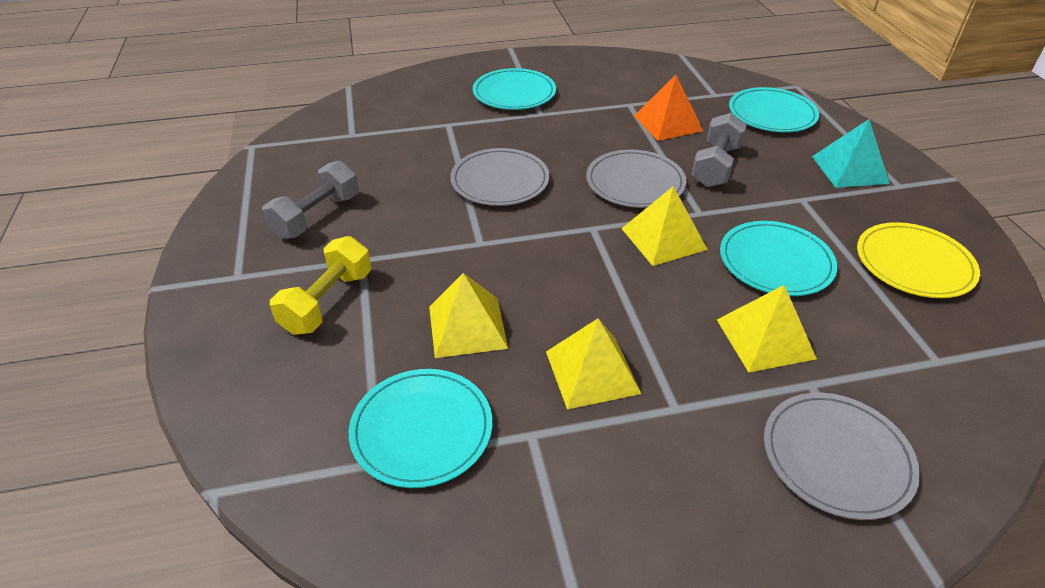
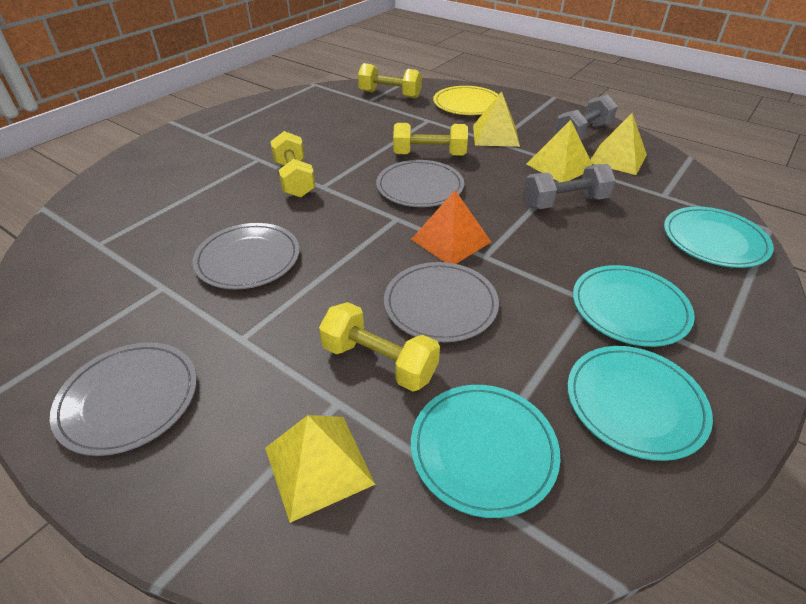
grey plate: [450,148,550,206] [586,150,686,208] [764,393,920,520] = 3 -> [50,342,197,456] [192,223,300,290] [376,160,464,207] [384,262,499,342] = 4
turquoise pyramid: [812,119,890,188] = 1 -> none = 0
yellow dumbbell: [270,236,371,335] = 1 -> [270,131,316,198] [319,302,440,391] [358,63,422,98] [393,123,468,156] = 4

